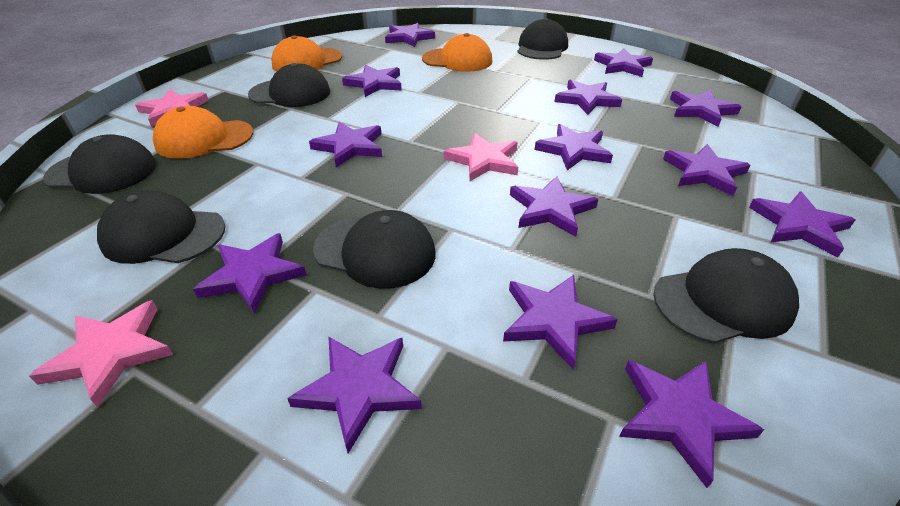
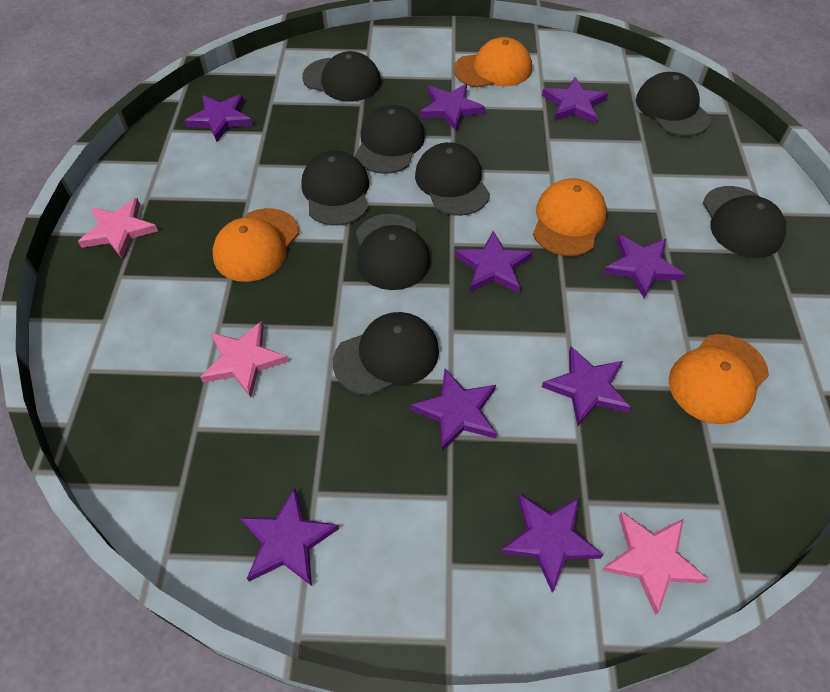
black cap: [43,134,156,194] [97,190,225,264] [248,63,330,107] [313,210,435,289] [518,18,568,60] [653,248,799,344] = 6 -> [301,150,369,226] [302,51,381,101] [333,312,439,396] [355,105,425,174] [356,214,430,290] [415,142,490,216] [636,72,711,136] [703,186,786,258] = 8
orange cap: [153,106,254,159] [271,35,342,71] [422,33,492,72] = 3 -> [213,208,299,282] [454,37,532,88] [533,178,607,256] [669,334,769,424] = 4
purple star: [193,233,306,313] [287,336,422,453] [309,122,382,167] [342,65,402,97] [385,23,435,47] [503,275,618,369] [510,176,598,237] [535,124,613,170] [555,79,622,115] [594,48,653,77] [619,360,764,488] [663,144,750,196] [670,90,742,127] [749,192,855,257] = 14 -> [184,94,253,142] [240,488,339,586] [411,369,497,451] [420,84,485,131] [455,231,533,293] [500,494,603,593] [542,77,608,123] [542,346,631,426] [603,235,685,299] = 9

